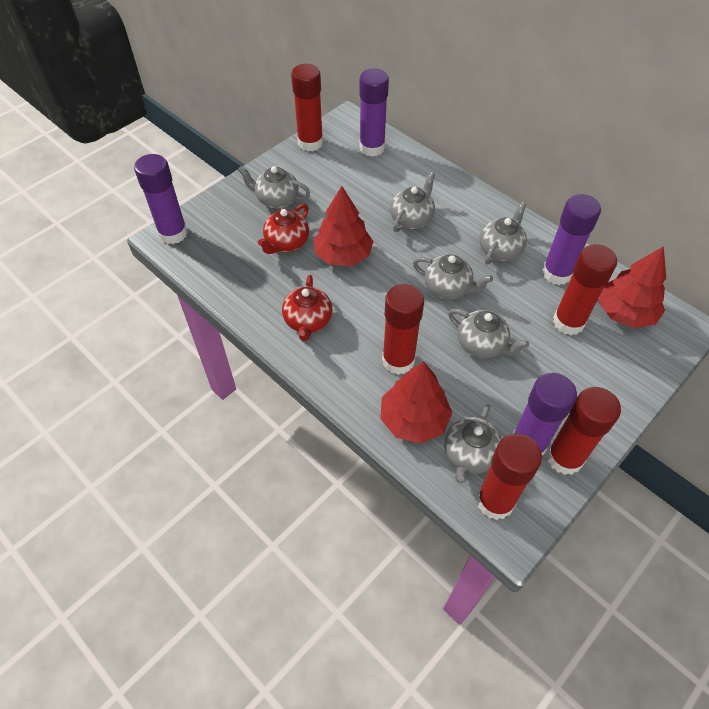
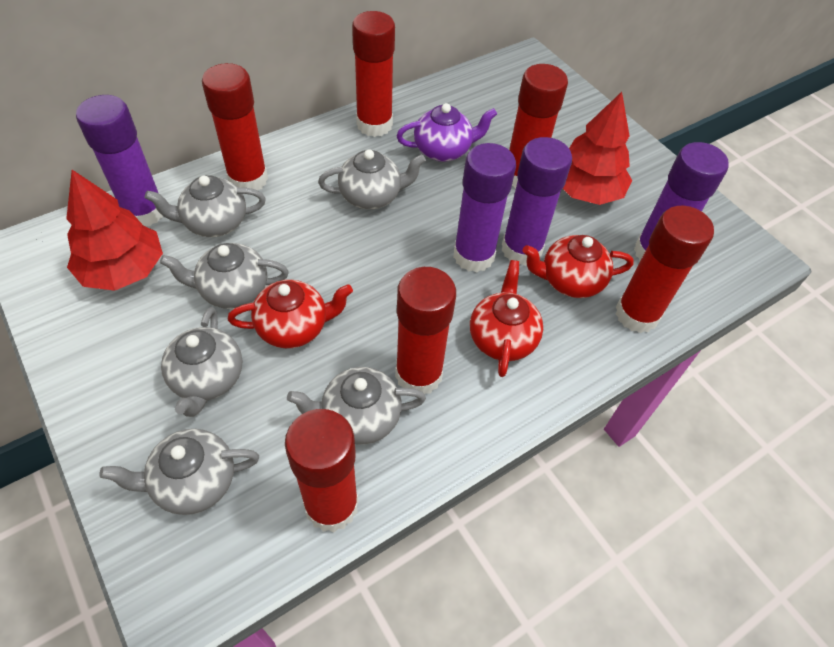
purple teapot: none = 0 -> [397,103,497,162] = 1
red glue stick: [291,64,323,151] [382,284,424,375] [476,434,542,520] [546,387,621,475] [553,244,617,335] = 5 -> [202,63,268,190] [285,409,359,532] [352,11,395,137] [395,267,456,394] [509,64,568,189] [615,206,714,333] = 6
red teapot: [258,204,309,254] [282,275,332,341] = 2 -> [228,280,353,348] [470,260,543,377] [522,235,634,298] = 3
red tree: [313,186,373,266] [380,361,452,443] [599,246,666,328] = 3 -> [66,170,163,291] [562,92,632,205] = 2

